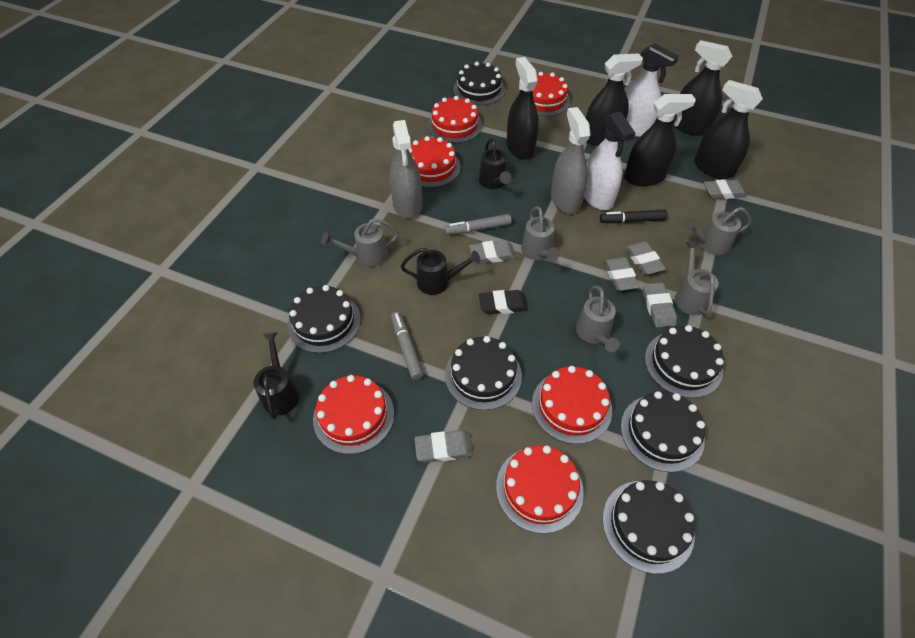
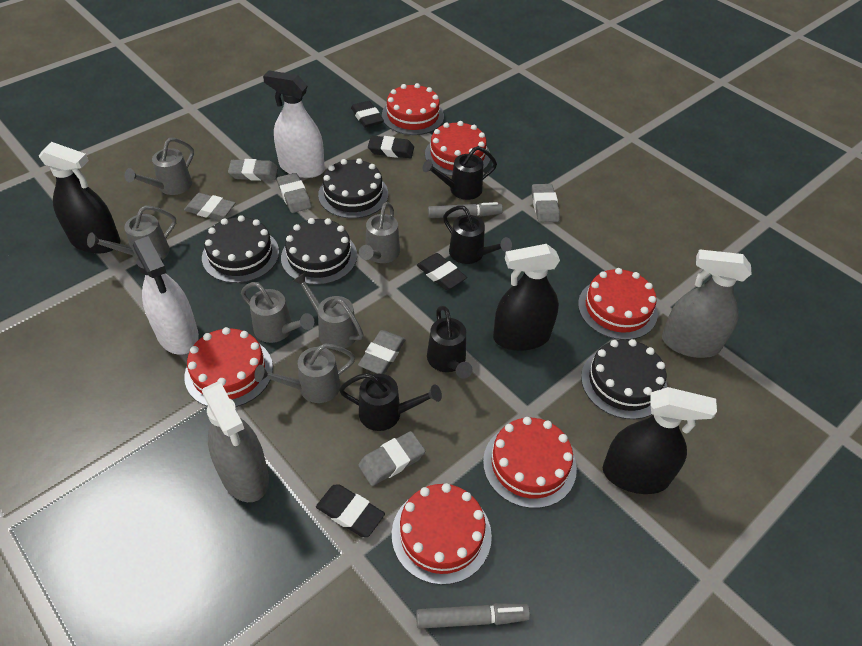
black cake: [287,285,361,353] [445,336,522,410] [453,62,505,105] [603,480,695,574] [621,391,705,472] [645,325,724,398] = 6 -> [202,215,279,283] [281,218,357,285] [318,158,388,218] [581,339,667,419] = 4
black eraser: [479,290,528,314] = 1 -> [316,484,385,537] [351,101,384,128] [368,136,414,158] [417,253,467,290] = 4
black marker: [600,209,668,223] = 1 -> none = 0
black spray bottle: [506,57,539,160] [586,53,643,146] [624,94,696,186] [672,40,732,136] [694,80,763,179] = 5 -> [39,142,121,254] [493,244,560,351] [603,387,717,494] = 3
black watering can: [253,332,300,419] [401,248,481,295] [479,138,511,189] = 3 -> [339,373,442,431] [423,146,497,200] [427,306,472,378] [443,206,512,264] = 4
grey watering can: [321,218,399,267] [521,206,560,261] [576,286,620,352] [675,242,719,315] [683,207,751,255] = 5 -> [87,206,176,261] [125,138,194,195] [241,282,314,343] [254,344,355,403] [293,273,364,348] [359,202,400,263] = 6

